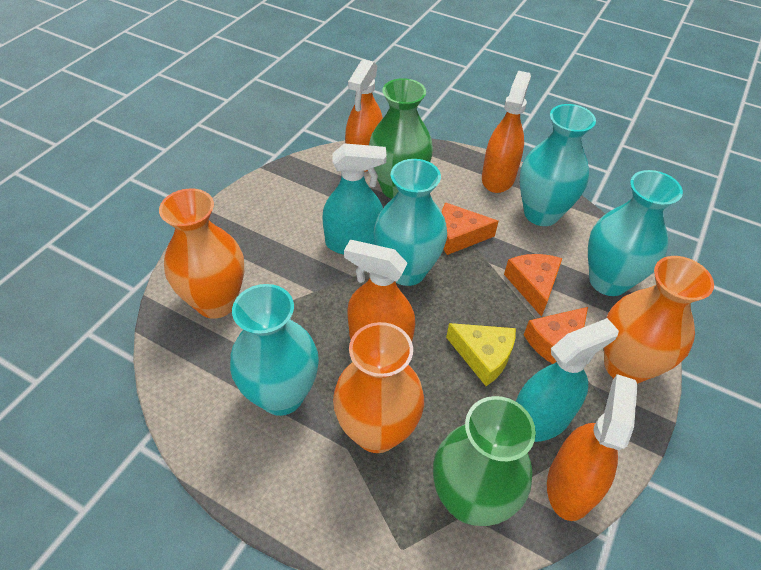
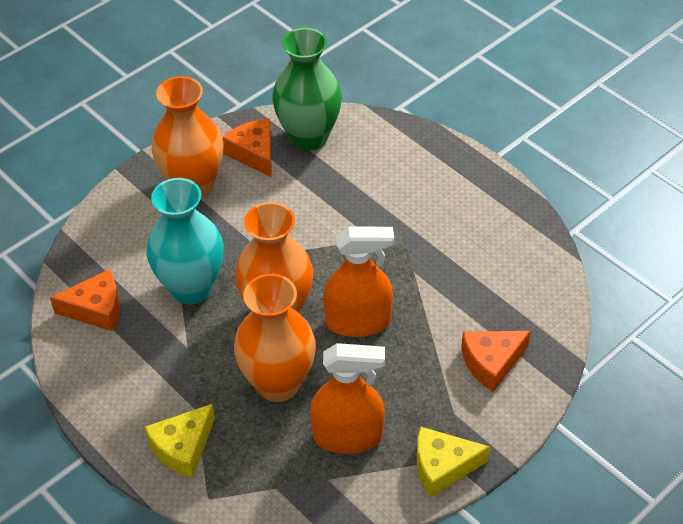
green vase: [369,78,433,199] [433,396,536,526] = 2 -> [272,28,342,151] = 1
orange spray bottle: [344,240,415,341] [345,59,383,172] [482,71,531,193] [547,374,638,521] = 4 -> [310,343,385,454] [323,226,394,337] = 2
turquoise spray bottle: [322,143,387,255] [516,318,619,442] = 2 -> none = 0
turquoise vase: [230,284,319,416] [374,159,447,286] [520,104,596,226] [588,170,683,296] = 4 -> [147,178,224,305] = 1
yellow cheese: [446,323,516,386] = 1 -> [144,404,215,478] [417,427,490,497] = 2

